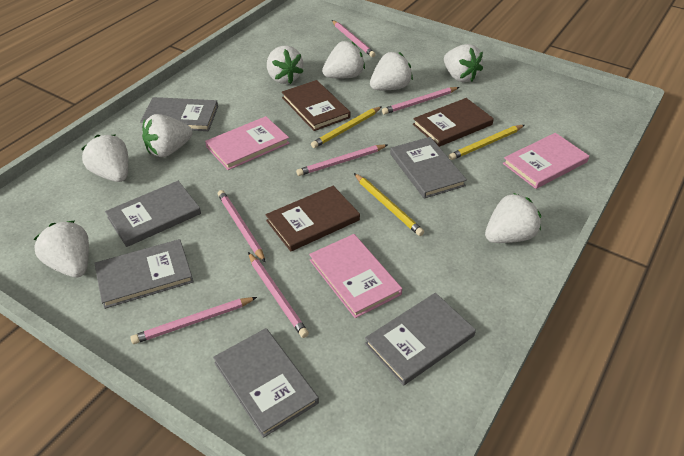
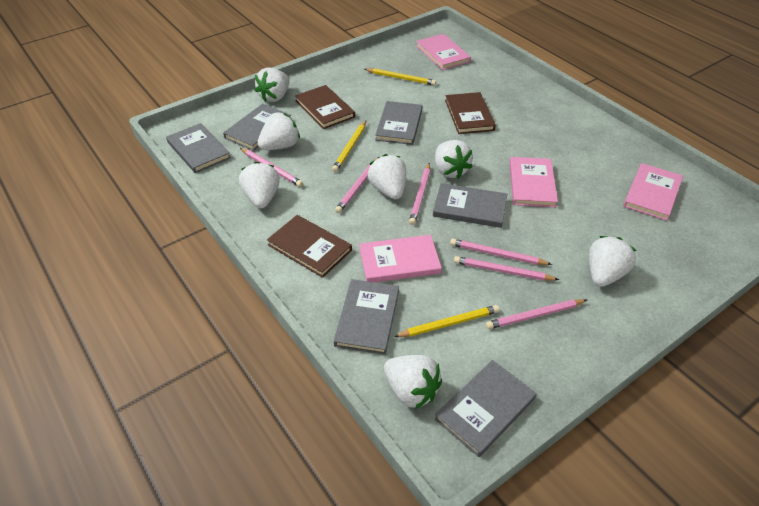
pink book: [205,116,289,170] [309,234,402,318] [503,133,589,189] = 3 -> [359,235,442,282] [416,34,471,70] [509,157,558,207] [624,163,683,221] = 4
white strawberry: [33,221,89,278] [82,134,128,182] [142,114,193,157] [267,46,304,84] [322,41,365,78] [370,52,413,90] [444,44,483,82] [485,193,541,243] = 8 -> [239,162,280,208] [255,67,290,102] [257,112,300,150] [368,154,406,199] [384,355,442,409] [435,140,473,179] [589,236,636,287] = 7

